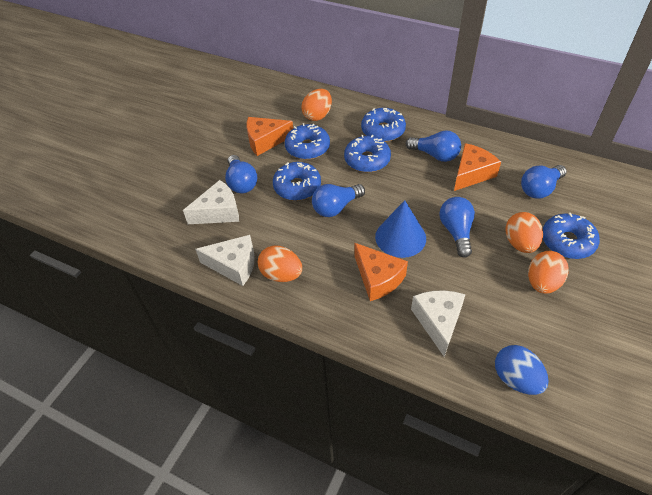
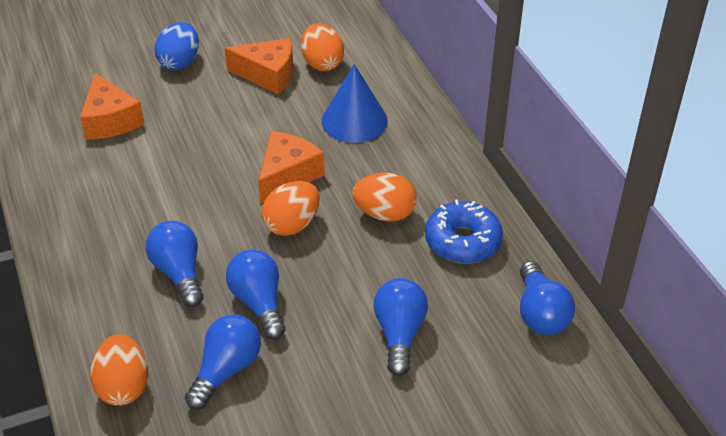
blue donut: [273,162,321,201] [285,123,330,160] [344,135,391,172] [361,108,406,142] [543,213,600,259] = 5 -> [425,199,503,264] = 1
white cheese: [183,180,239,224] [195,235,255,286] [411,290,466,357] = 3 -> none = 0

